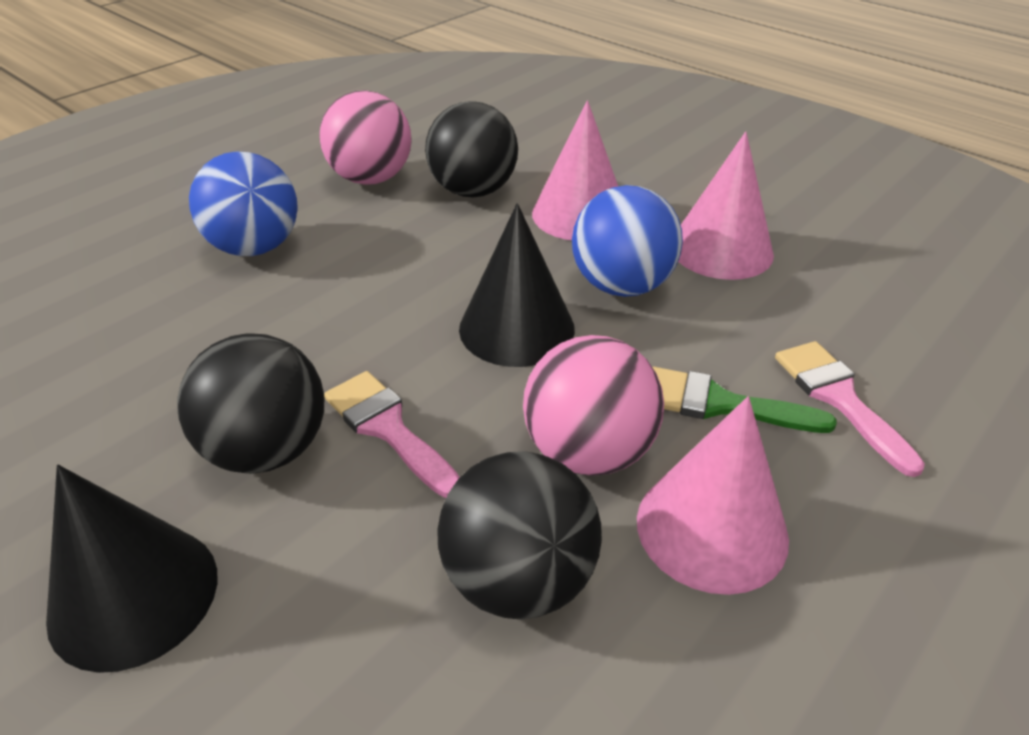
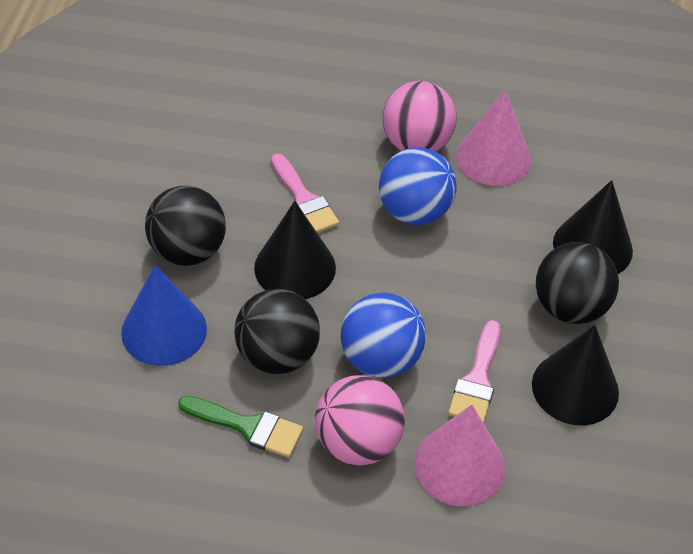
black cone: [46,465,218,673] [459,203,575,367] = 2 -> [254,201,336,299] [532,325,619,425] [553,180,633,274] = 3
blue cone: none = 0 -> [121,265,207,366] = 1
pink cone: [532,100,618,240] [637,396,789,595] [678,131,774,280] = 3 -> [414,405,505,506] [456,90,531,186] = 2

